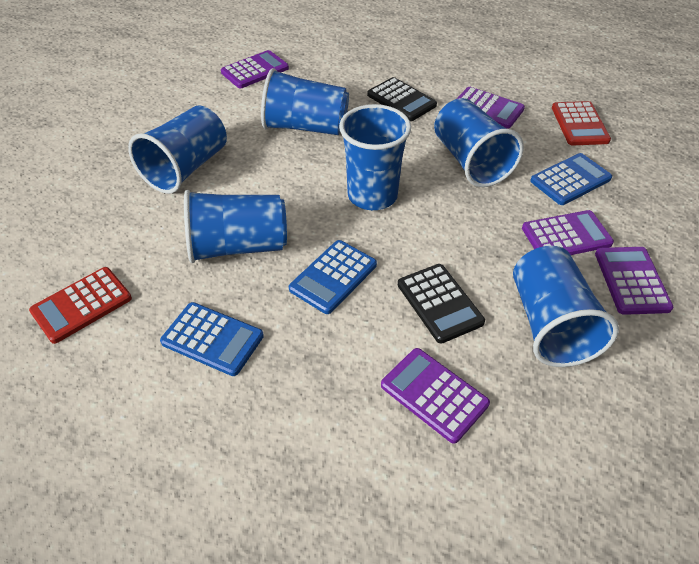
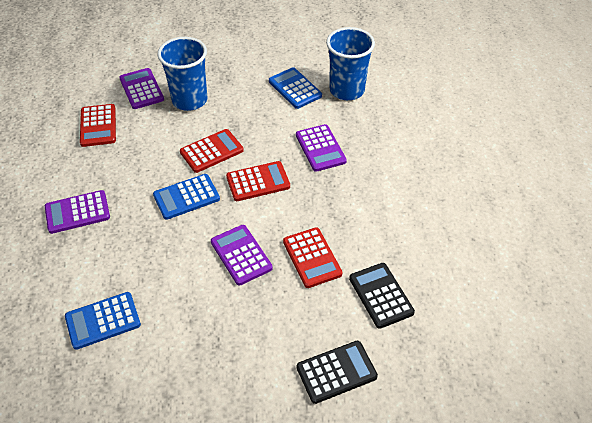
blue cup: [128,105,227,194] [184,190,287,263] [261,68,349,135] [339,104,411,210] [434,98,524,187] [513,246,619,367] = 6 -> [158,37,207,111] [326,27,375,100] = 2
purple calculator: [221,50,289,88] [381,348,490,444] [457,87,525,129] [522,210,614,255] [595,247,673,315] = 5 -> [45,190,110,234] [119,68,164,109] [211,225,273,285] [296,124,347,172] = 4
red calculator: [29,267,132,344] [552,101,611,145] = 2 -> [80,104,116,147] [180,129,244,173] [226,161,290,201] [283,227,342,288] = 4

